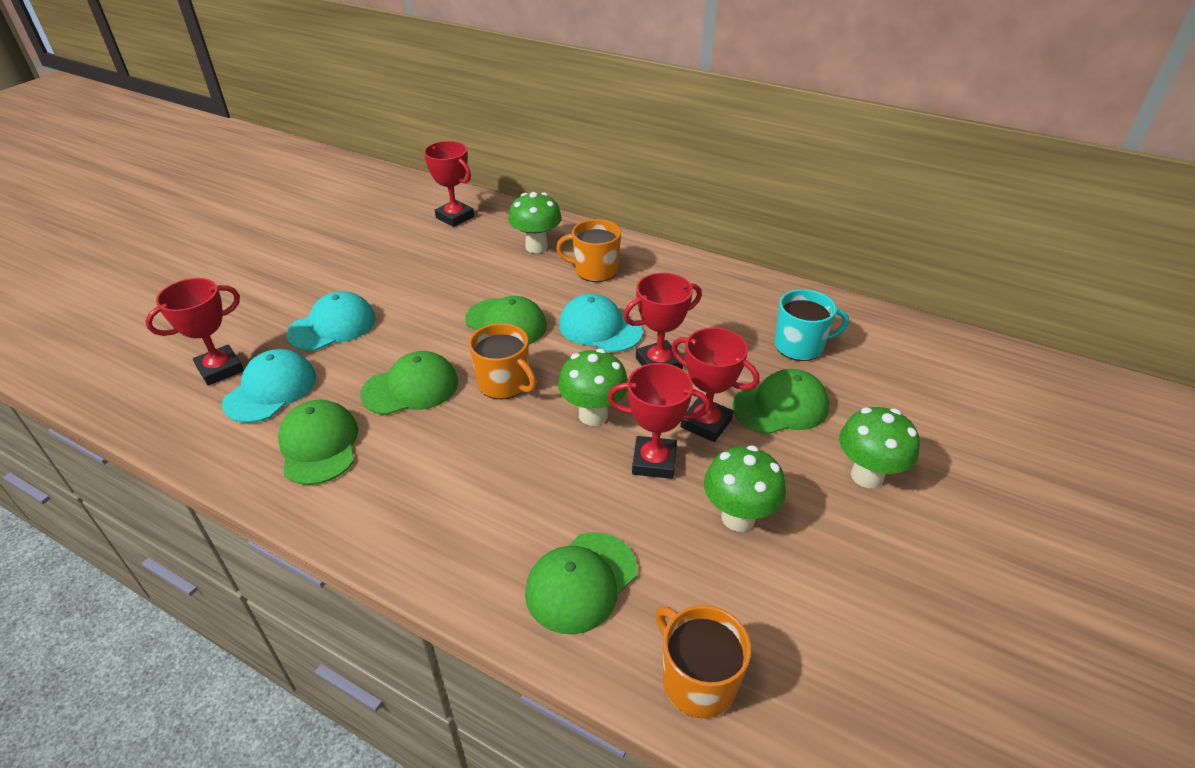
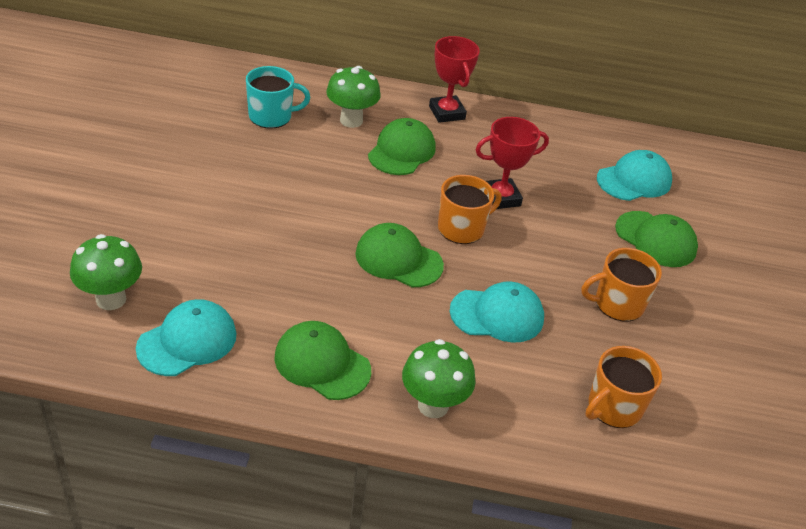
green cap: [278,400,358,485] [360,351,458,415] [465,296,547,345] [525,532,637,634] [732,369,829,434] = 5 -> [274,321,371,400] [355,223,444,287] [368,118,436,175] [615,211,698,267] = 4
green mushroom: [508,192,562,253] [558,349,628,426] [704,445,786,532] [839,407,920,488] = 4 -> [70,234,142,310] [326,66,380,128] [402,339,475,418] = 3
red trophy: [145,278,244,386] [424,141,474,227] [608,363,711,479] [623,273,702,369] [672,328,759,442] = 5 -> [429,36,480,123] [475,117,549,209] = 2

